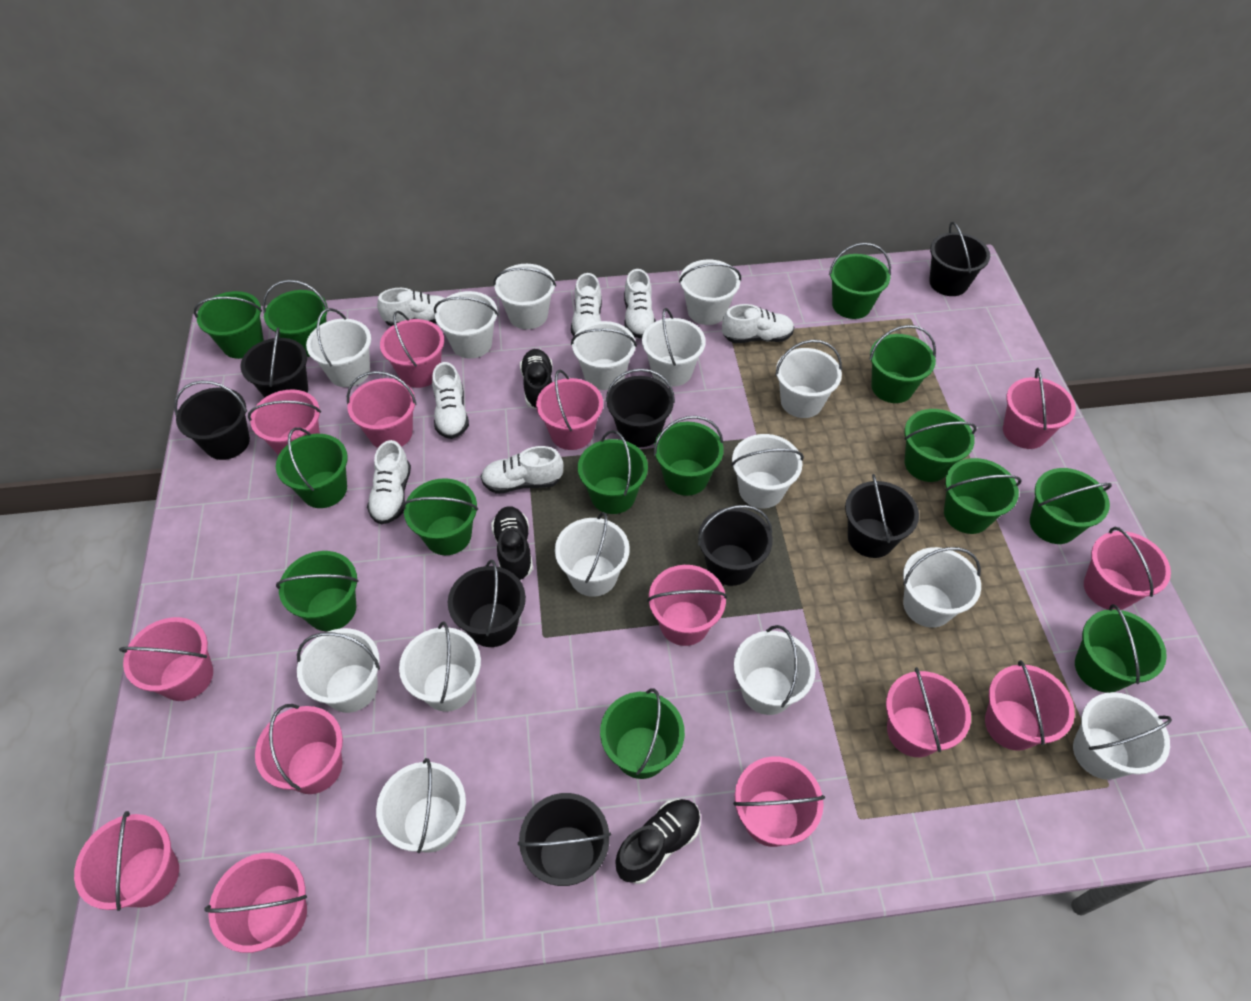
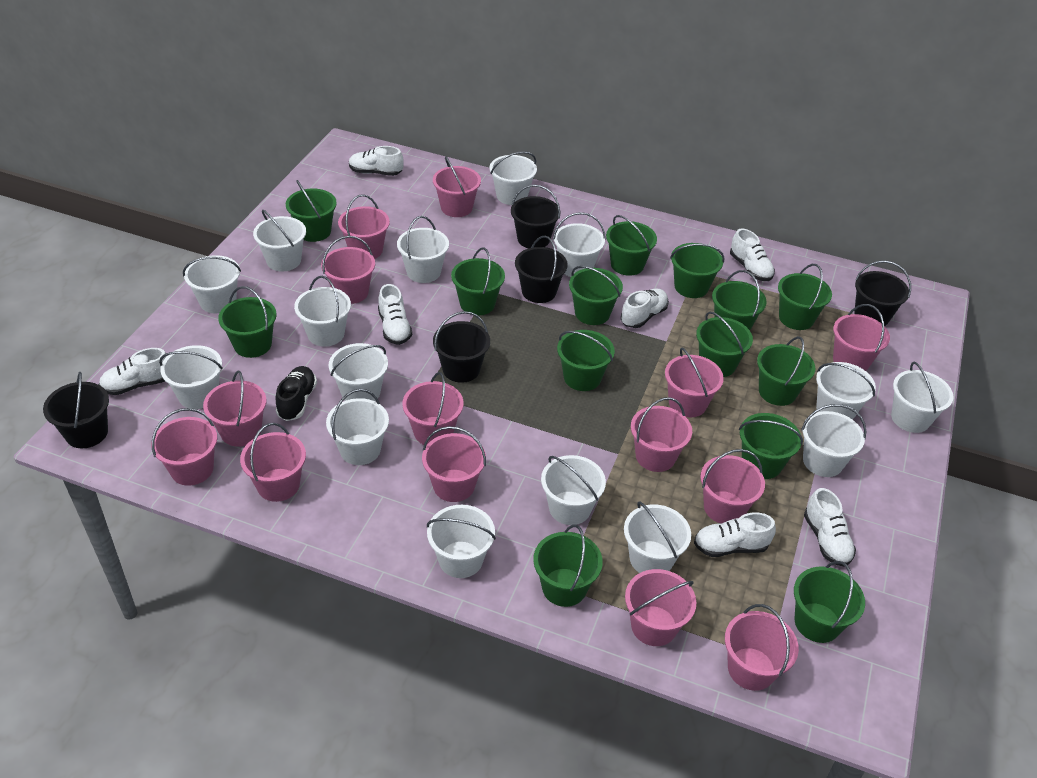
black bucket: [174,380,250,460] [241,327,308,397] [448,559,526,647] [518,793,611,886] [606,368,675,447] [698,505,773,586] [845,474,919,558] [929,222,990,296] = 8 -> [43,372,109,448] [433,311,490,383] [511,185,561,248] [515,236,568,303] [854,260,911,326] = 5
black shoe: [491,506,533,580] [520,349,553,409] [615,799,700,884] = 3 -> [276,366,317,421] = 1

